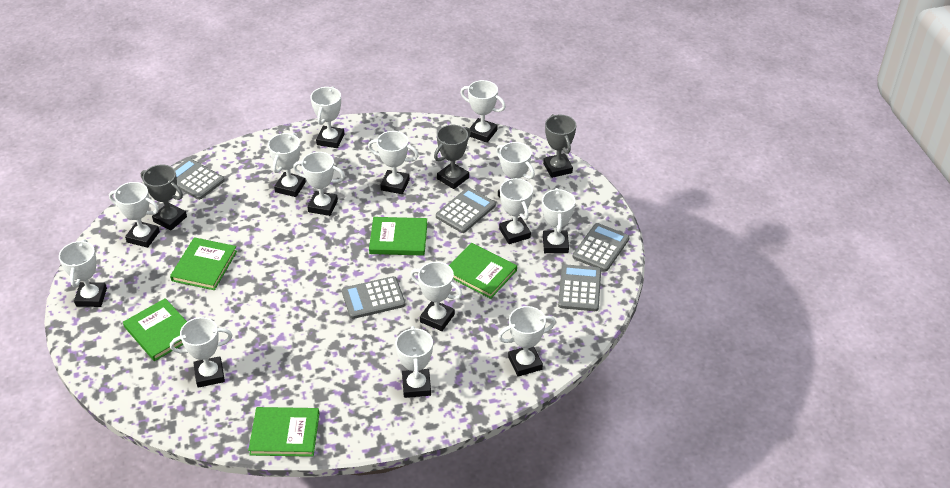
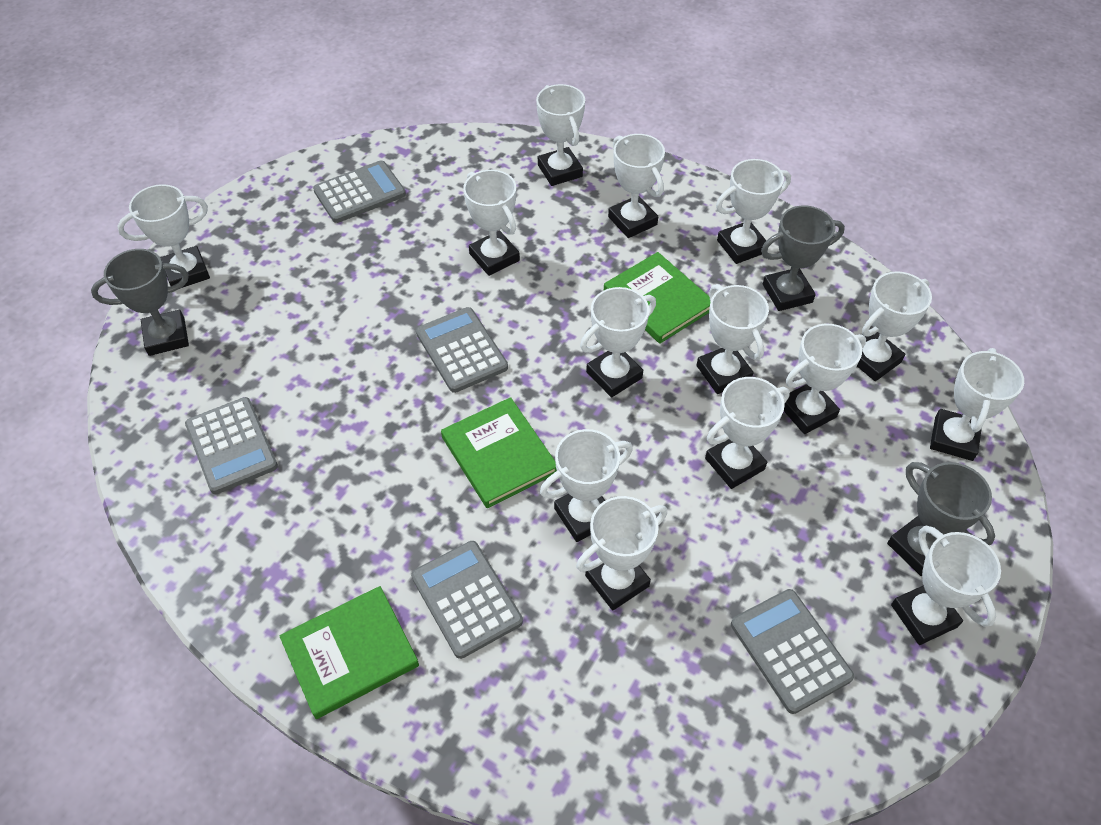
green book: [123,298,187,361] [170,237,237,290] [248,407,320,457] [369,217,428,256] [449,243,517,299] = 5 -> [279,586,419,719] [441,397,557,508] [604,252,710,344] = 3

